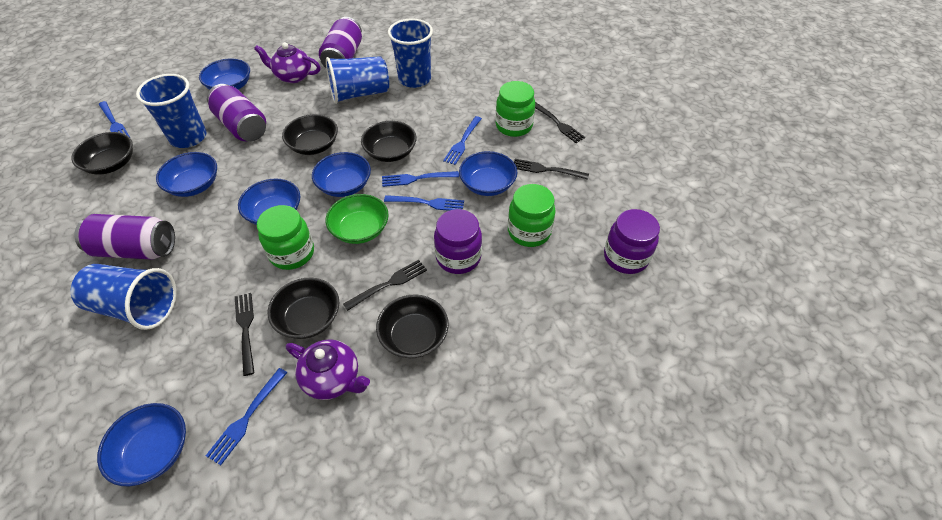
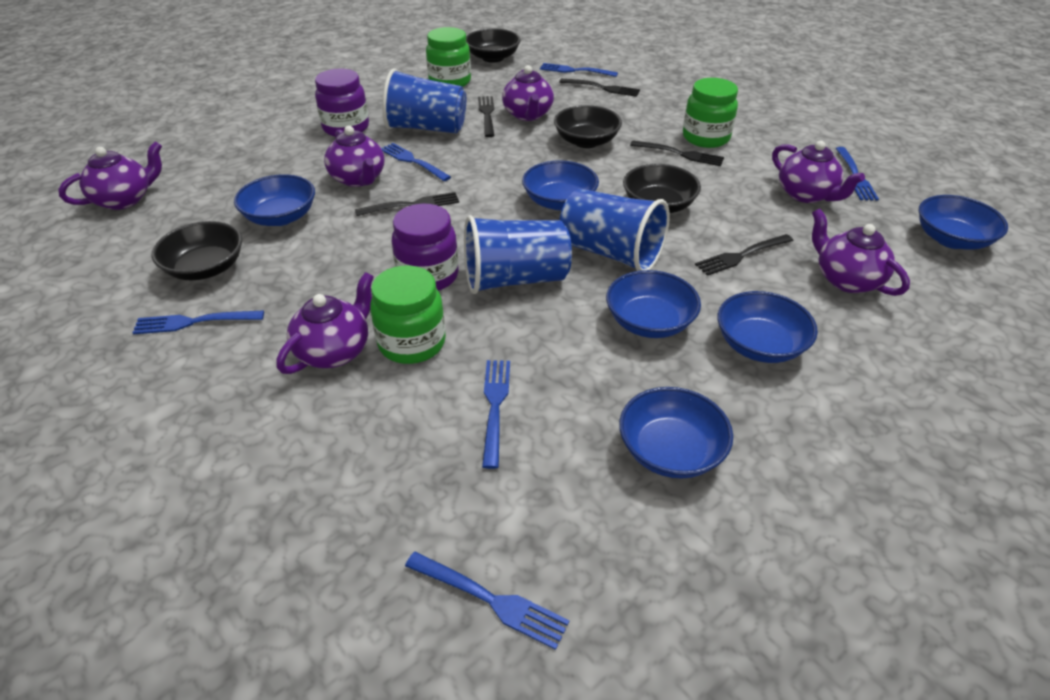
black bowl: [71,132,133,175] [268,278,340,339] [282,114,338,155] [361,121,417,162] [376,295,449,358] = 5 -> [152,221,242,280] [466,28,521,63] [554,105,622,148] [623,164,701,213] = 4
black fork: [235,293,255,376] [343,260,427,311] [514,159,589,180] [535,102,585,143] = 4 -> [355,192,459,216] [478,96,495,137] [559,78,640,97] [630,140,724,166] [695,234,793,276] = 5
blue cup: [71,264,177,330] [136,74,207,148] [326,56,389,104] [388,18,433,88] = 4 -> [382,69,466,133] [464,215,572,294] [559,189,670,271] = 3
blue fork: [98,101,130,137] [206,368,287,465] [382,171,459,187] [384,195,464,211] [443,116,482,165] = 5 -> [132,310,264,334] [381,143,451,181] [405,551,570,650] [482,360,510,469] [540,63,618,77] [836,147,879,201] = 6
green bowl: [326,194,389,244] = 1 -> none = 0
purple can: [74,214,175,259] [207,84,266,141] [319,17,362,68] = 3 -> none = 0
purple teapot: [254,42,321,83] [286,339,370,400] = 2 -> [58,141,162,210] [276,272,374,374] [324,126,385,187] [502,65,554,121] [772,140,865,203] [812,209,910,296] = 6

